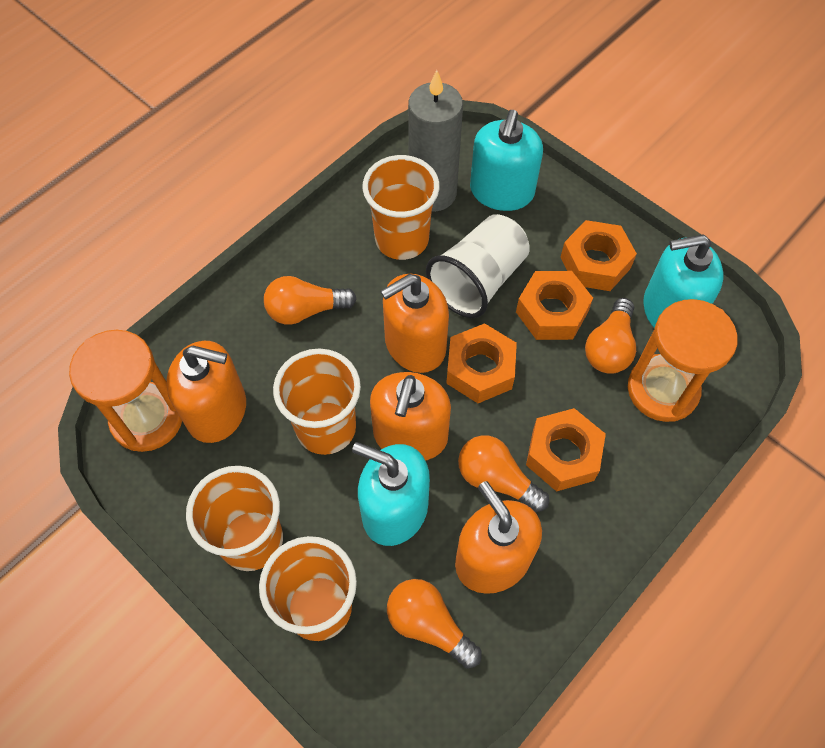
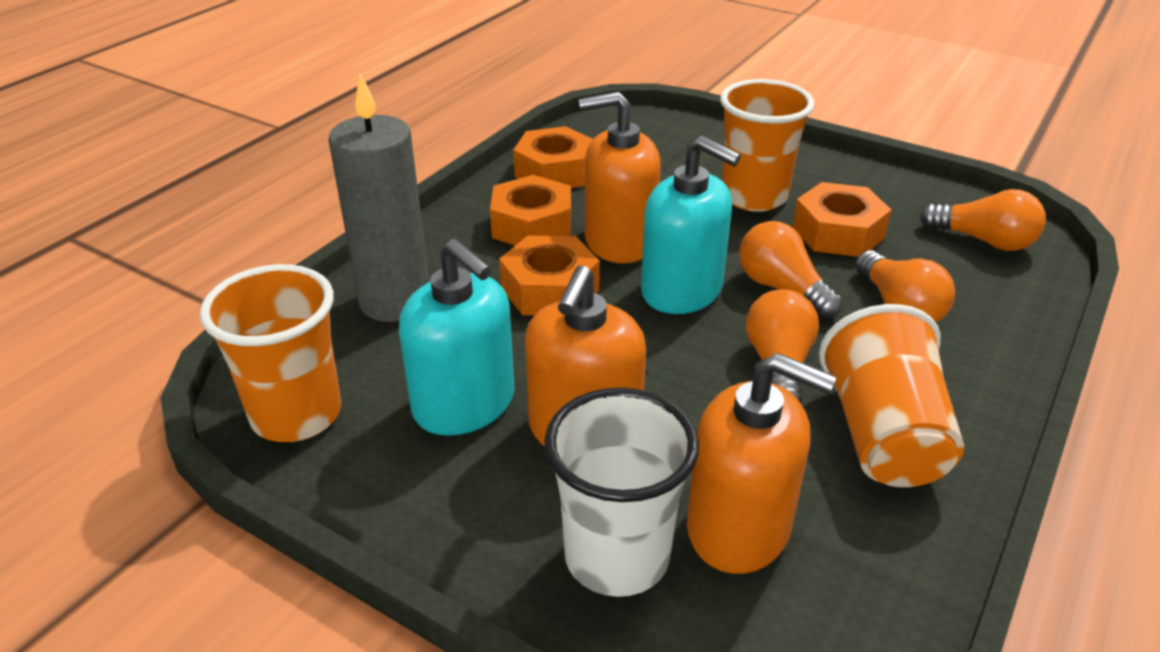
orange cup: [186,466,283,571] [259,536,357,641] [273,349,361,455] [362,155,440,260] = 4 -> [200,264,341,442] [720,79,814,212] [819,304,964,487] = 3
orange hourglass: [69,330,182,452] [628,299,738,422] = 2 -> none = 0
orange soap dispenser: [166,341,246,443] [370,372,451,461] [380,274,449,373] [455,481,542,594] = 4 -> [525,265,646,447] [578,92,661,263] [687,353,837,574] = 3
turquoise soap dispenser: [352,442,430,546] [470,110,543,211] [643,235,724,327] = 3 -> [399,239,515,436] [641,136,741,314] = 2

